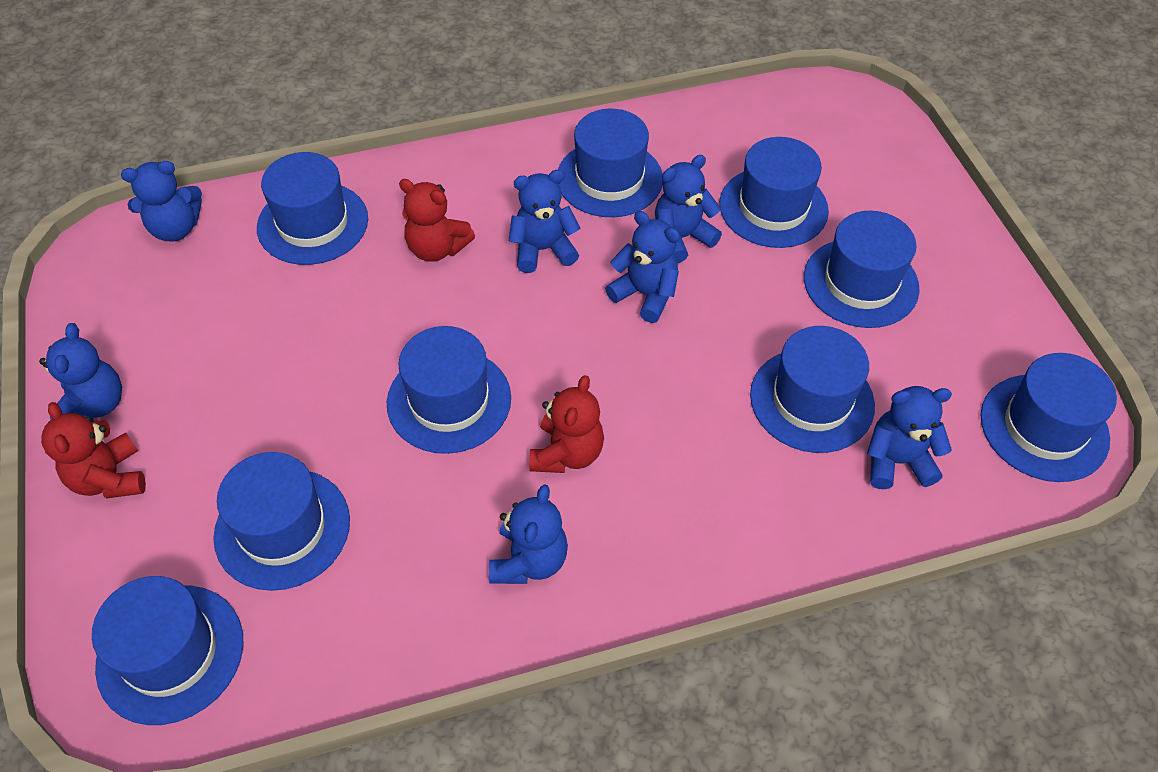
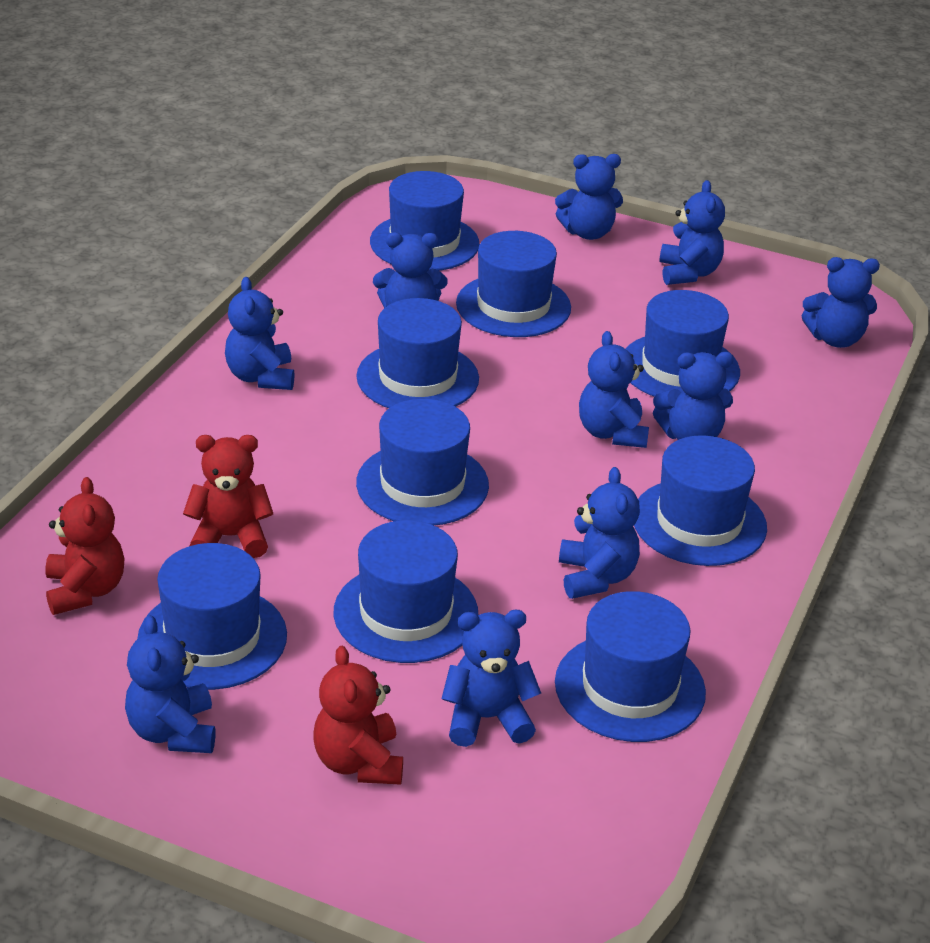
blue teddy bear: [39,323,122,422] [121,161,202,242] [489,484,568,584] [509,170,581,273] [605,211,680,323] [655,155,722,263] [867,386,952,489] = 7 -> [125,615,216,753] [225,277,295,390] [373,232,448,308] [441,610,541,747] [555,154,623,240] [559,467,640,599] [579,331,649,448] [653,352,734,440] [659,180,725,285] [802,257,880,348] = 10

